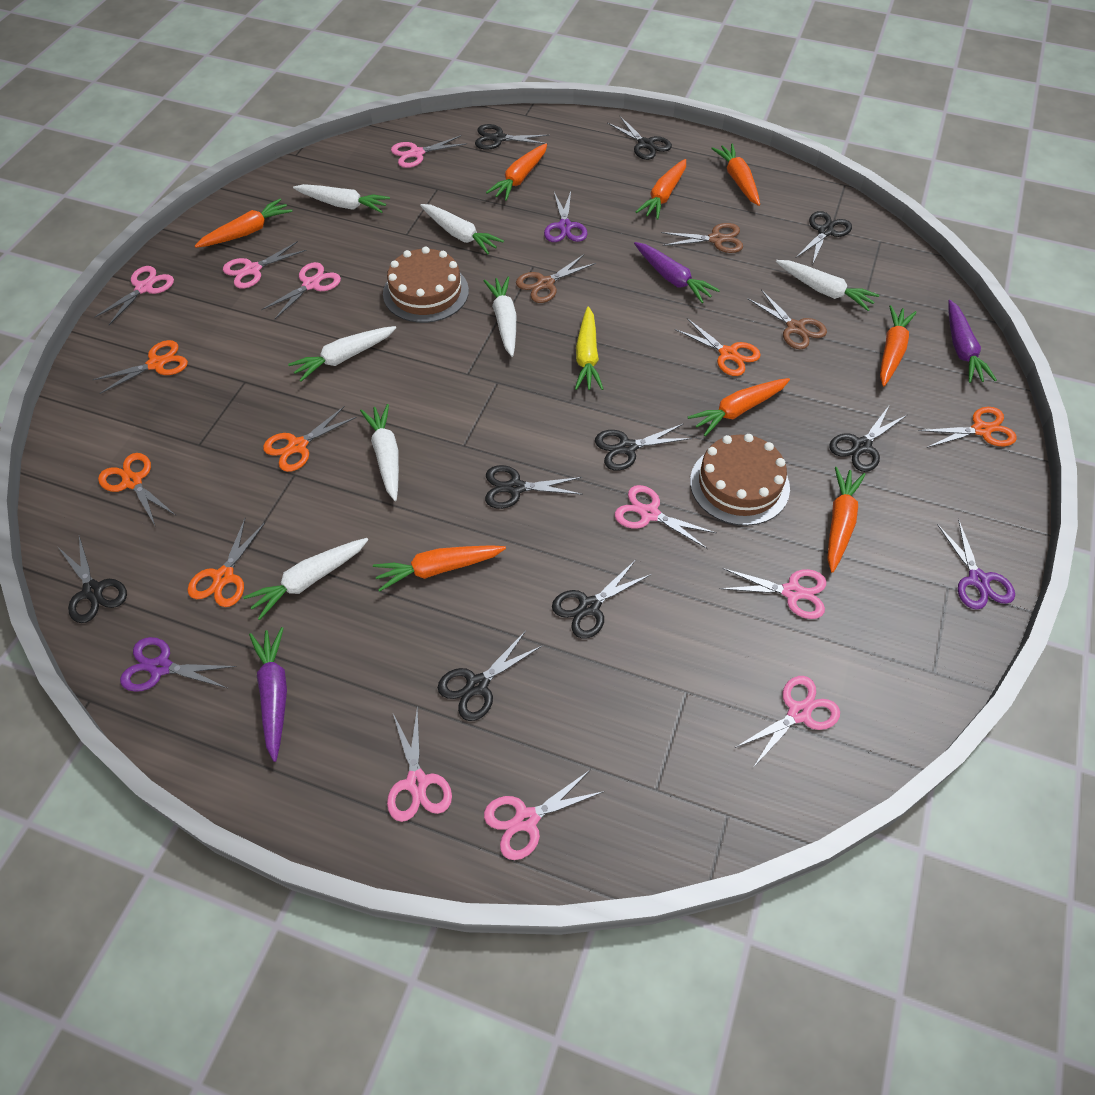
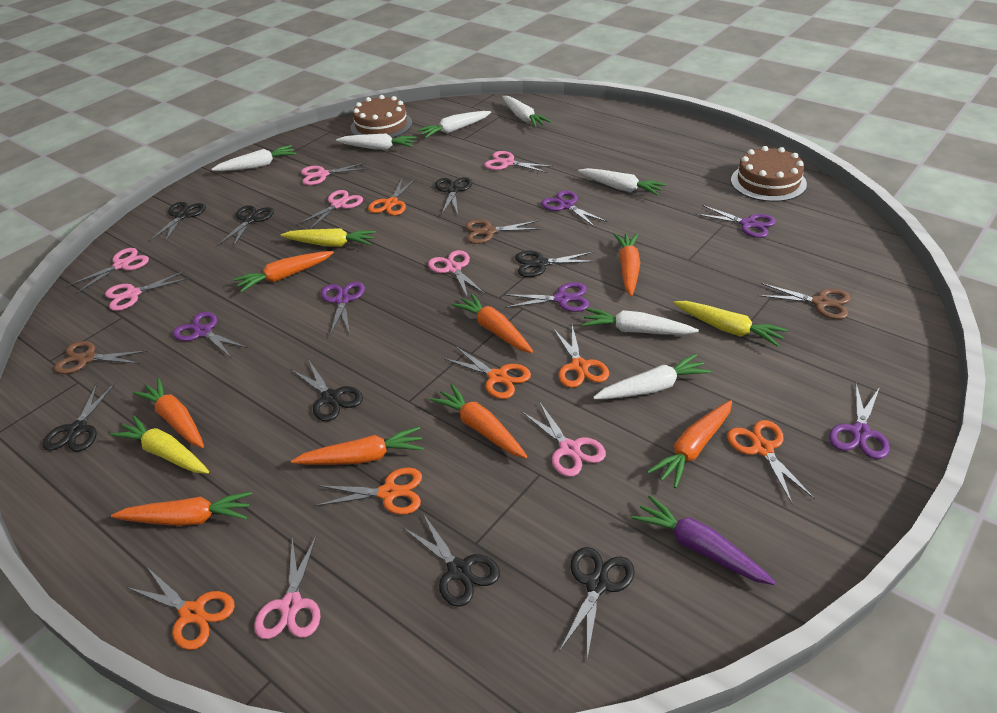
black scissors: [57,536,127,623] [438,631,542,721] [475,124,549,150] [485,465,583,509] [552,560,652,639] [595,424,692,471] [607,116,672,160] [796,211,852,265] [829,406,907,472] = 9 -> [42,382,116,452] [149,202,206,243] [218,205,274,247] [291,359,363,421] [403,514,500,607] [435,177,472,215] [515,251,597,277] [559,547,635,660] = 8
pink scissors: [94,266,174,325] [223,241,307,289] [261,262,341,319] [387,706,452,822] [391,135,467,168] [484,769,605,860] [615,485,716,549] [720,568,826,619] [735,676,840,768] = 9 -> [68,248,149,293] [105,271,188,311] [254,535,321,639] [298,190,363,229] [301,162,368,185] [428,250,485,298] [484,151,553,173] [521,401,606,477] = 8
purple carrot: [249,627,287,762] [634,242,720,303] [948,300,997,383] = 3 -> [632,495,776,585] = 1
purple scissors: [120,637,237,692] [544,192,587,242] [937,519,1015,610] = 3 -> [173,312,247,357] [321,282,365,335] [504,282,589,312] [541,190,607,227] [695,205,776,238] [829,383,890,459] = 6
yellow carrot: [575,306,603,390] = 1 -> [110,415,209,473] [281,228,376,247] [673,301,788,347] = 3

